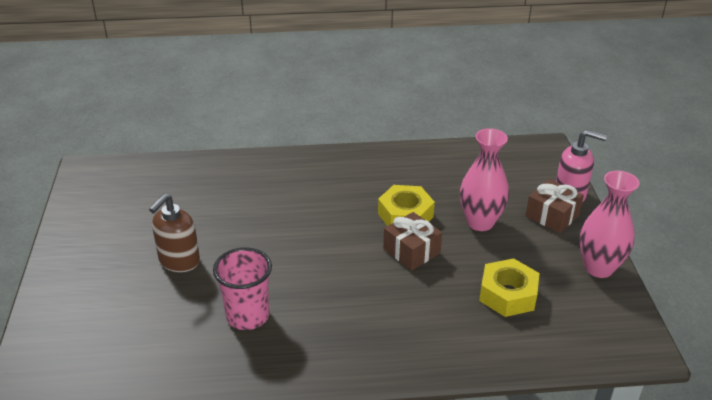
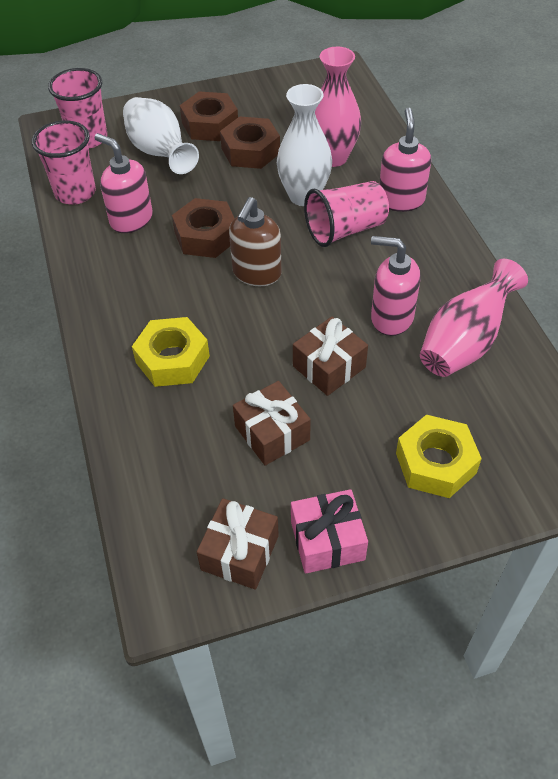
brown gift: [383,212,442,270] [525,179,584,233] = 2 -> [197,498,279,590] [233,381,311,465] [293,317,368,396] = 3
brown nut: none = 0 -> [172,198,235,258] [180,92,238,141] [220,117,280,169] = 3
pink cup: [213,247,272,330] = 1 -> [32,120,96,205] [48,68,107,148] [304,181,389,247] = 3
pink gift: none = 0 -> [291,489,368,574] = 1
pink soap dispenser: [556,130,607,203] = 1 -> [95,133,153,233] [371,236,421,336] [379,108,431,212] = 3
white vase: none = 0 -> [123,97,199,174] [277,84,332,206] = 2

